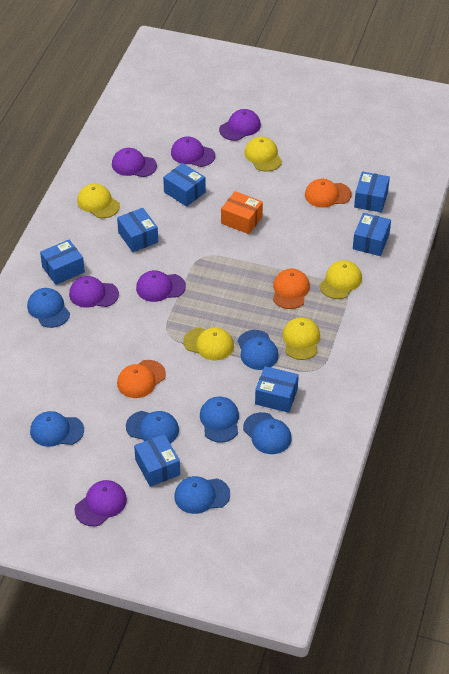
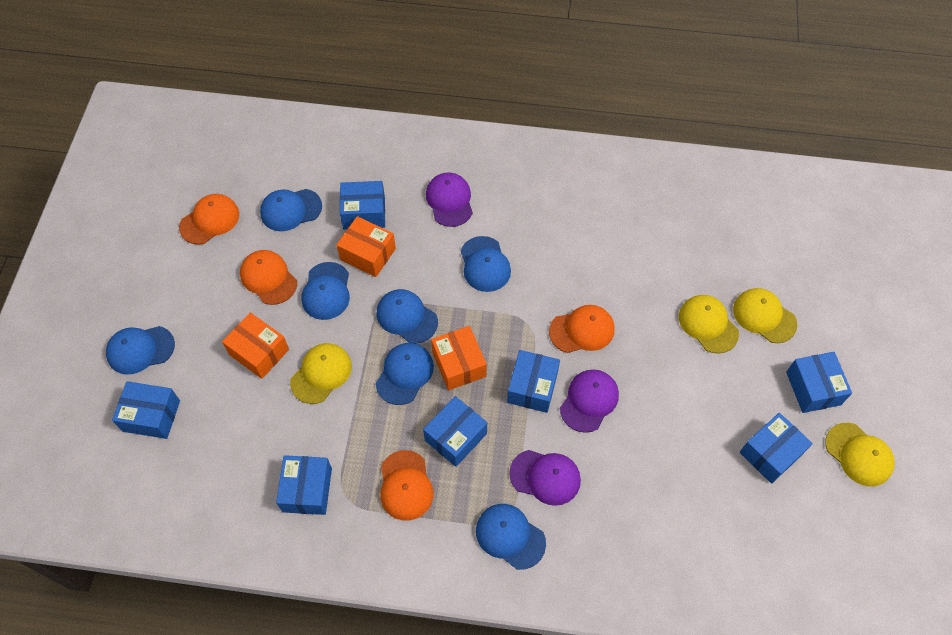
orange box: [221,191,263,234] = 1 -> [222,312,289,379] [336,216,396,277] [431,326,487,390] = 3
orange cap: [117,360,166,398] [273,269,310,309] [305,179,352,207] = 3 -> [179,194,239,245] [240,250,297,305] [380,450,434,521] [549,305,615,353] = 4
purple cap: [69,276,119,307] [75,480,127,526] [112,148,157,177] [136,270,186,302] [171,137,215,167] [219,109,261,141] = 6 -> [426,173,473,227] [509,450,581,506] [560,370,619,433] = 3
yellow cap: [77,184,120,218] [183,327,234,360] [244,137,282,172] [283,317,320,360] [320,260,362,299] = 5 -> [290,343,352,404] [679,295,739,354] [733,288,798,343] [825,423,895,487] = 4

